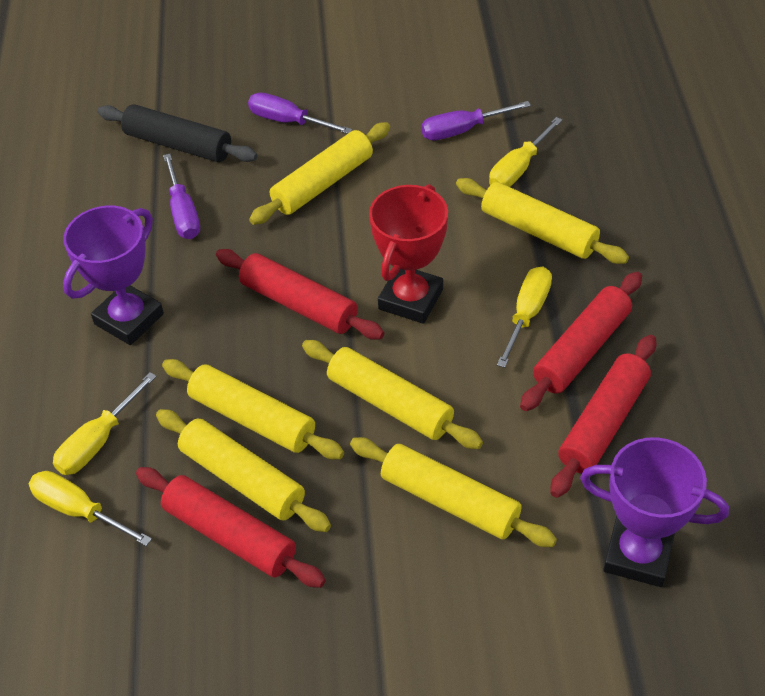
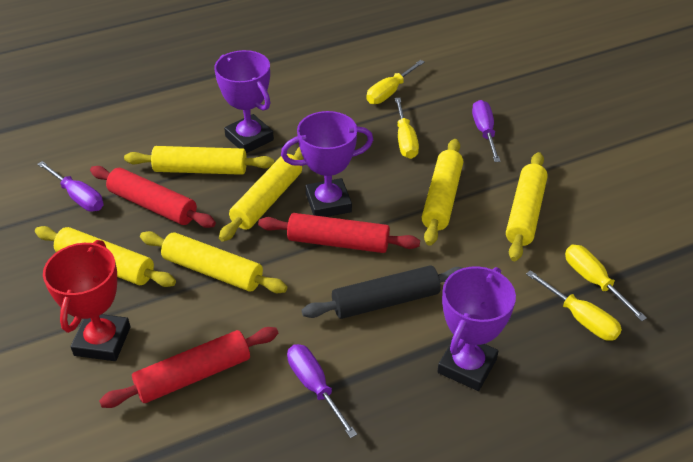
purple trophy: [63,205,164,345] [580,437,729,587] = 2 -> [214,50,274,153] [281,111,373,217] [437,266,516,391] = 3
red rolling pin: [136,467,326,588] [216,249,384,340] [520,272,642,411] [550,335,656,498] = 4 -> [90,166,216,228] [99,327,279,408] [258,213,420,253] = 3

